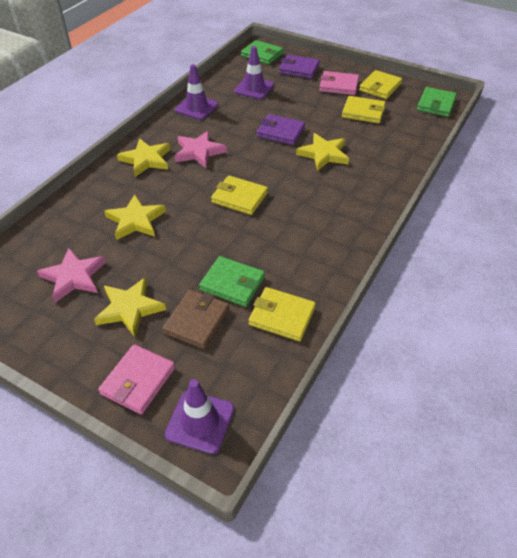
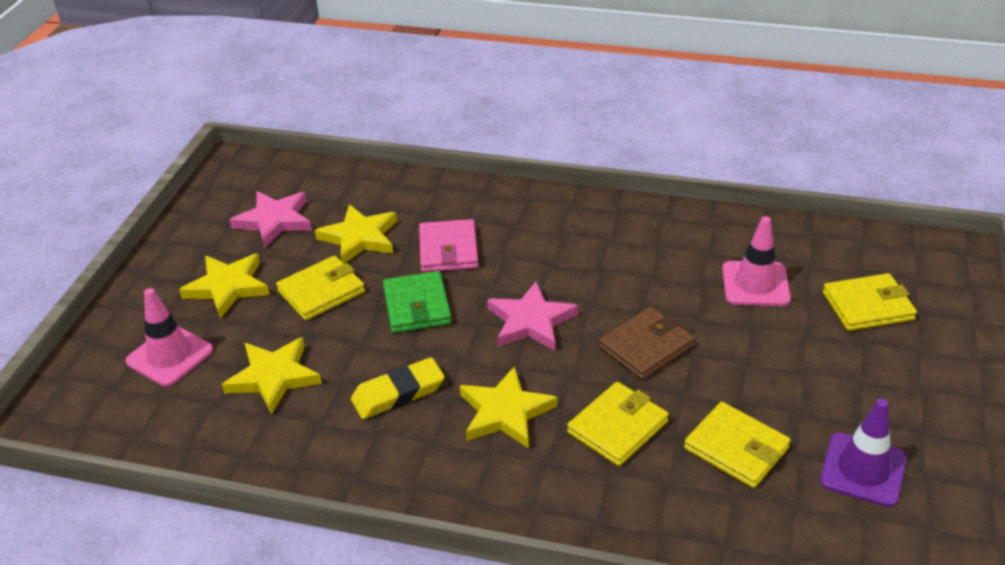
green wallet: [199,256,265,307] [241,40,284,65] [417,87,457,117] = 3 -> [383,271,452,333] = 1
pink traffic cone: none = 0 -> [126,288,213,387] [722,216,791,306] = 2
pink wallet: [98,344,175,414] [319,71,359,95] = 2 -> [419,219,478,272] = 1
purple traffic cone: [165,379,234,454] [175,64,218,120] [234,46,274,99] = 3 -> [820,399,907,507] = 1
purple wallet: [257,114,305,145] [279,55,320,79] = 2 -> none = 0
yellow eraser: none = 0 -> [351,357,445,419] = 1

